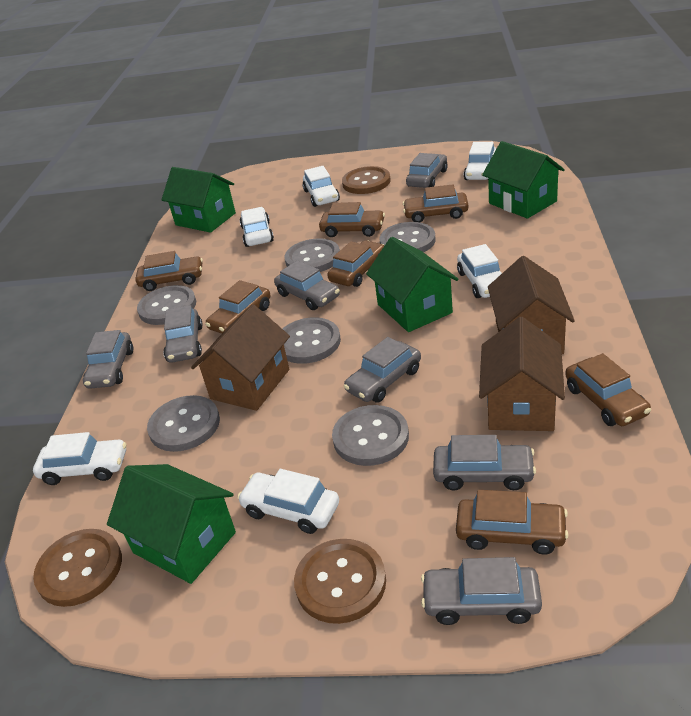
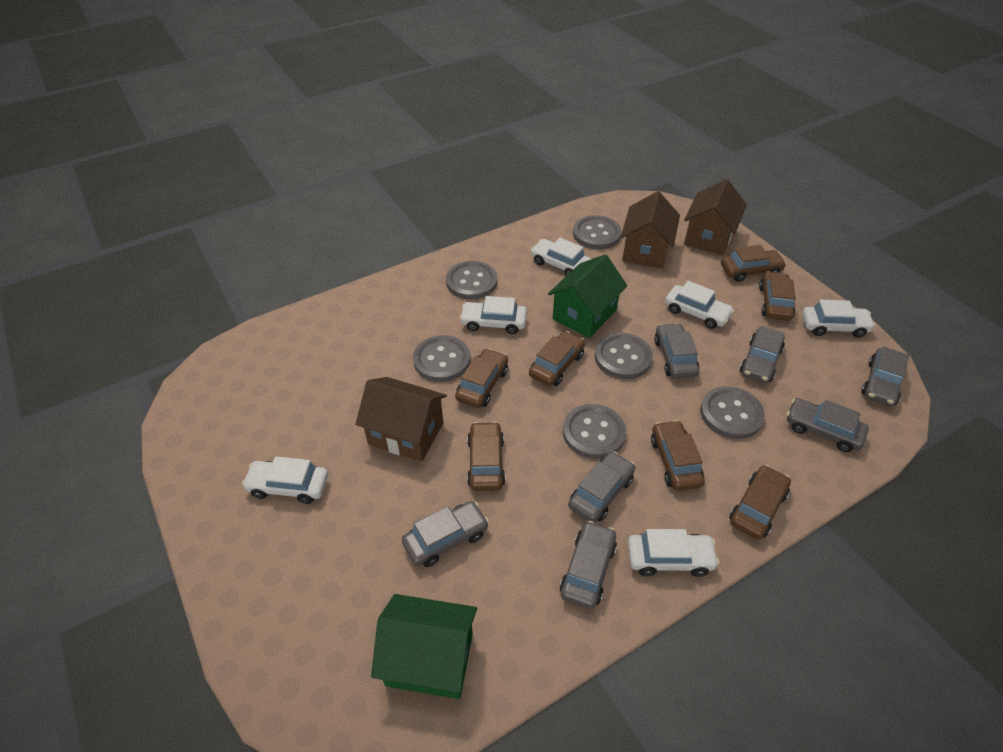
brown button: [33,529,122,607] [294,539,386,624] [342,166,391,194] = 3 -> none = 0
green house: [107,464,236,584] [161,167,236,233] [366,237,458,332] [482,141,565,219] = 4 -> [371,594,477,699] [548,254,627,338] = 2

